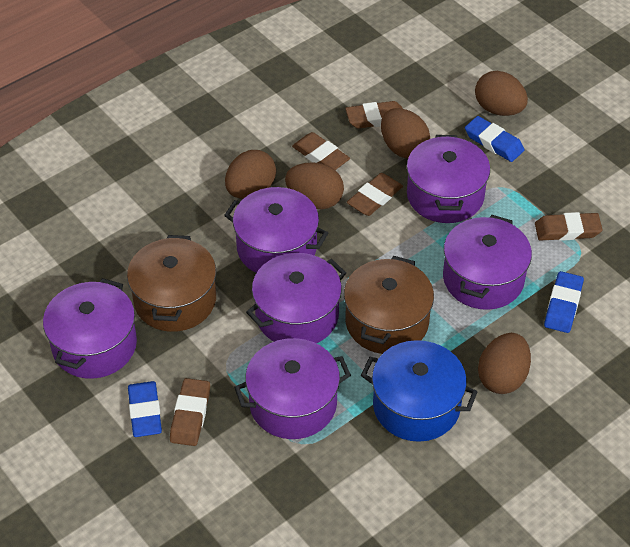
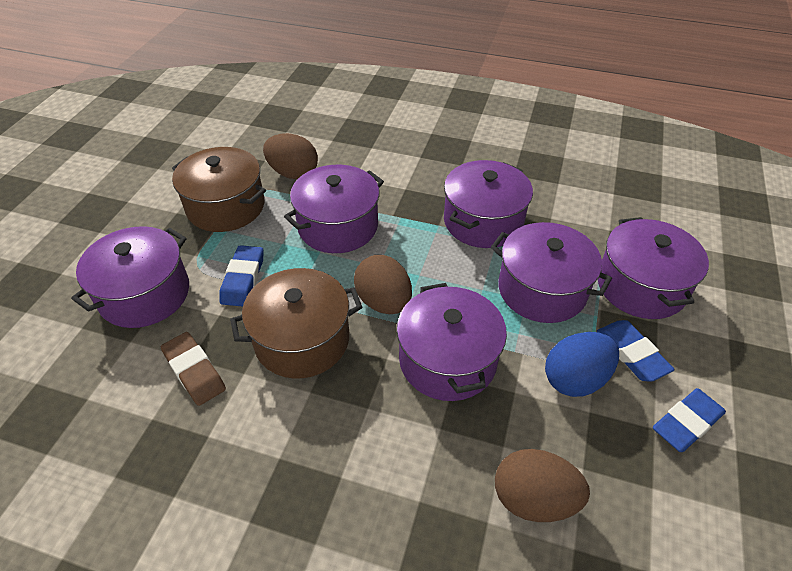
blue egg: none = 0 -> [545,332,619,397] = 1
blue pot: [361,340,477,442] = 1 -> none = 0
brown egg: [225,150,276,199] [285,162,344,209] [381,108,430,159] [475,71,528,116] [478,333,531,394] = 5 -> [263,133,318,179] [354,255,412,314] [495,449,590,522] = 3
brown eraser: [170,378,210,446] [292,132,350,170] [345,101,403,129] [347,173,403,216] [535,212,603,241] = 5 -> [161,332,226,406] = 1

